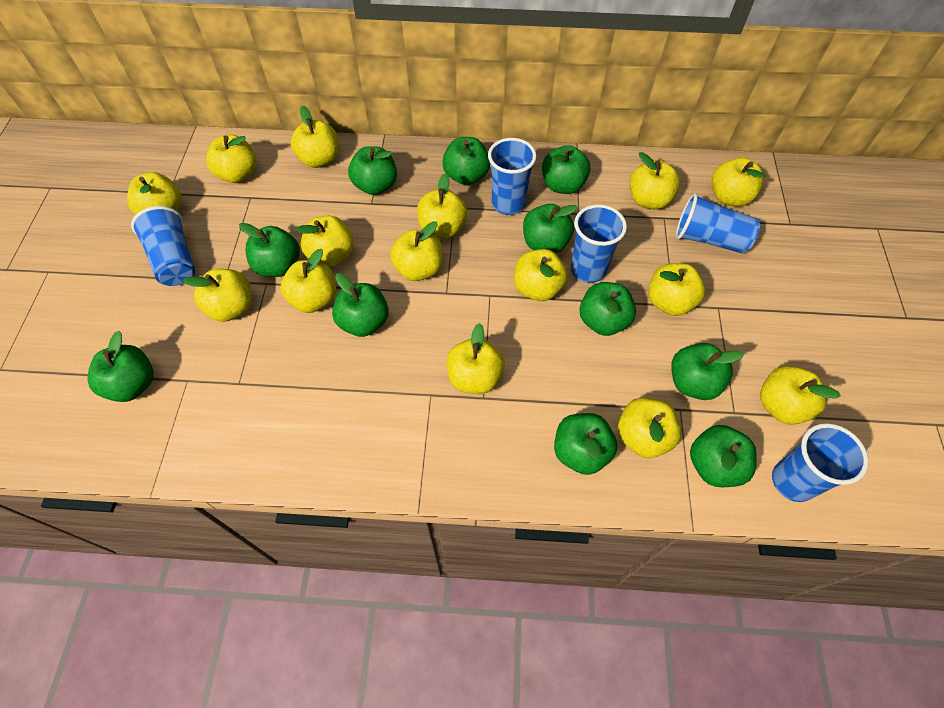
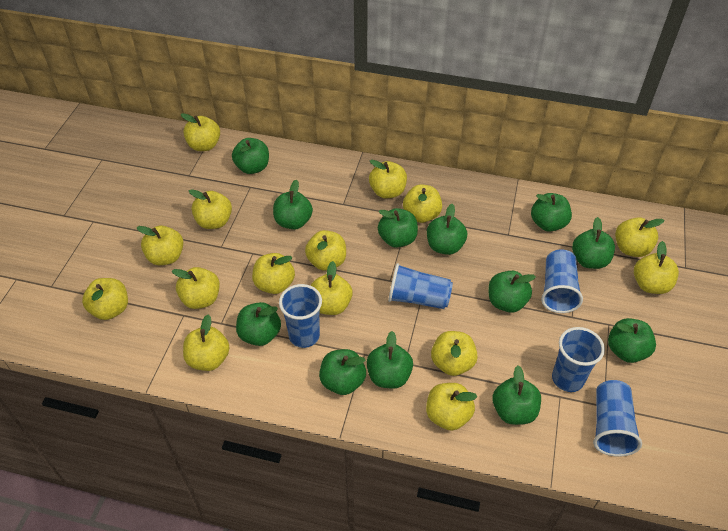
green apple: [87,331,154,402] [239,223,300,277] [332,273,389,337] [348,146,397,195] [442,137,490,185] [523,204,578,254] [542,145,590,194] [554,413,617,475] [579,282,636,336] [671,343,744,400] [690,425,757,487] = 11 -> [232,138,269,174] [236,302,281,346] [273,180,313,230] [319,349,366,395] [367,331,413,389] [378,208,418,248] [427,204,467,255] [489,271,536,313] [492,366,541,425] [531,193,572,232] [572,217,615,269] [608,318,656,363] = 12

